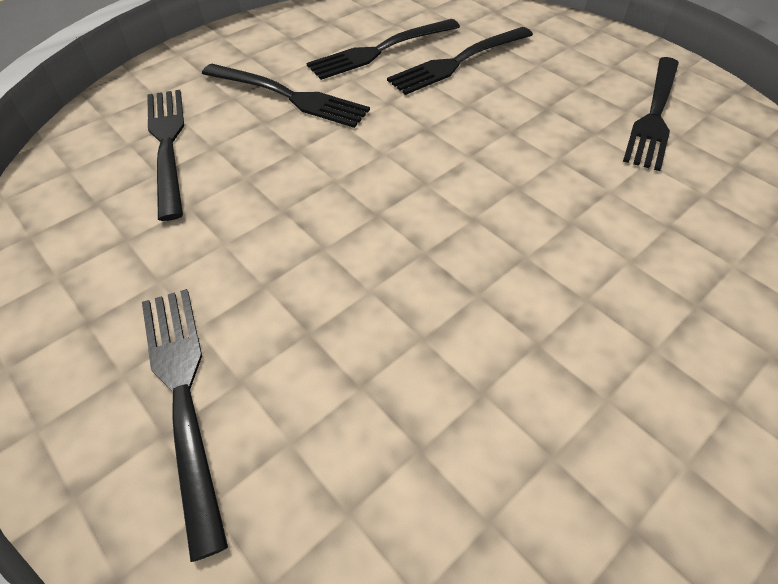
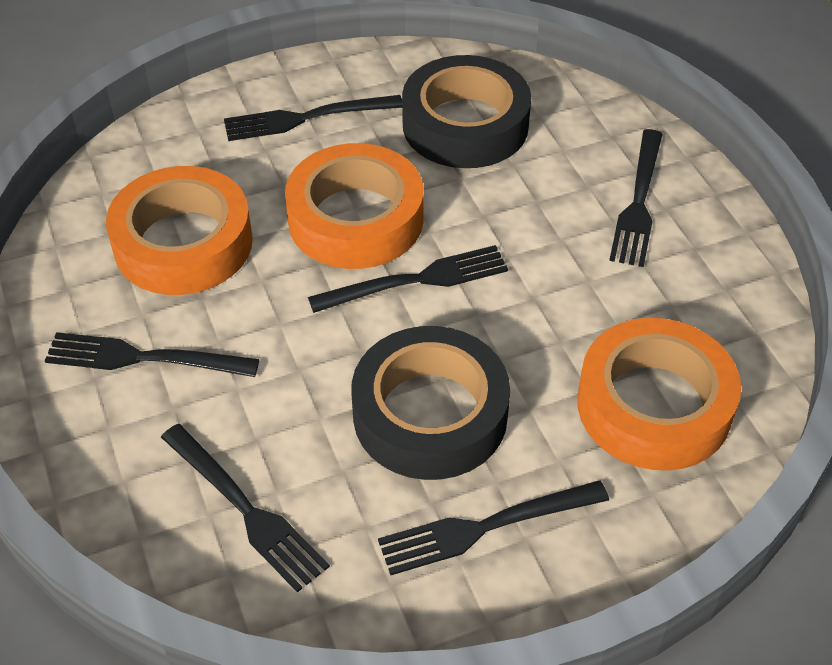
black tape: none = 0 -> [352,326,510,480] [402,55,531,168] = 2
orange tape: none = 0 -> [106,166,253,295] [285,143,424,269] [577,318,741,471] = 3

